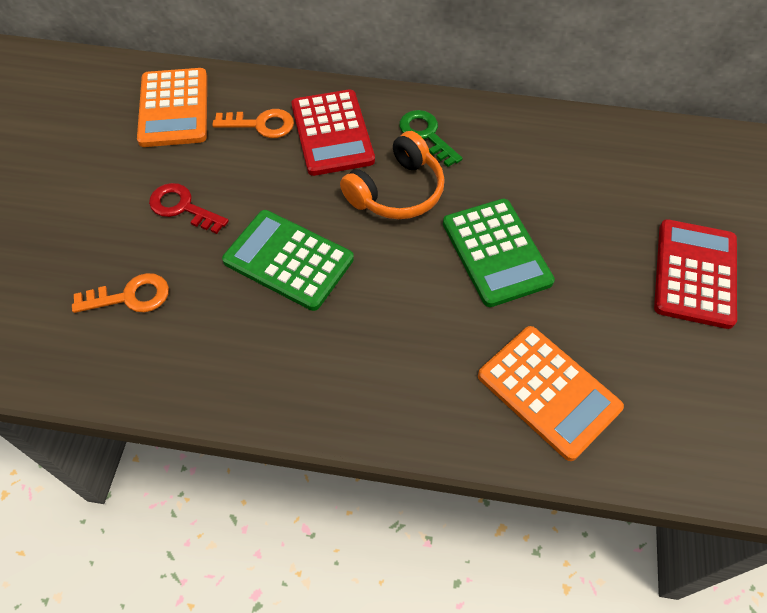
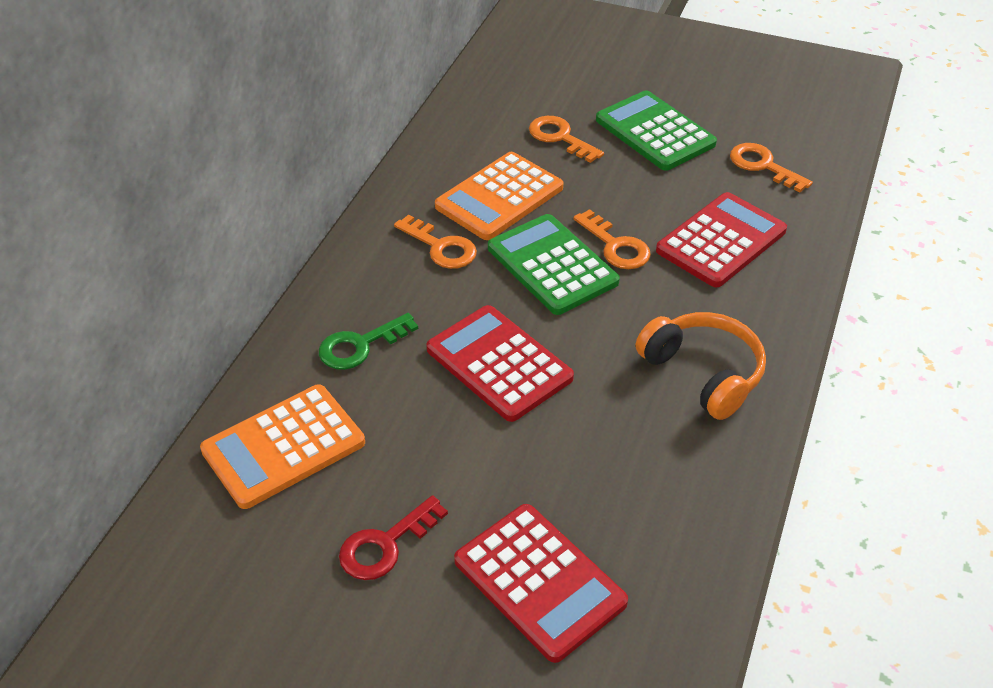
orange key: [72,273,169,313] [212,109,294,138] = 2 -> [394,214,477,269] [529,116,604,163] [573,209,651,269] [730,143,813,193] = 4
red calculator: [291,90,375,176] [654,219,737,329] = 2 -> [426,305,574,422] [454,504,628,663] [656,192,787,287] = 3

